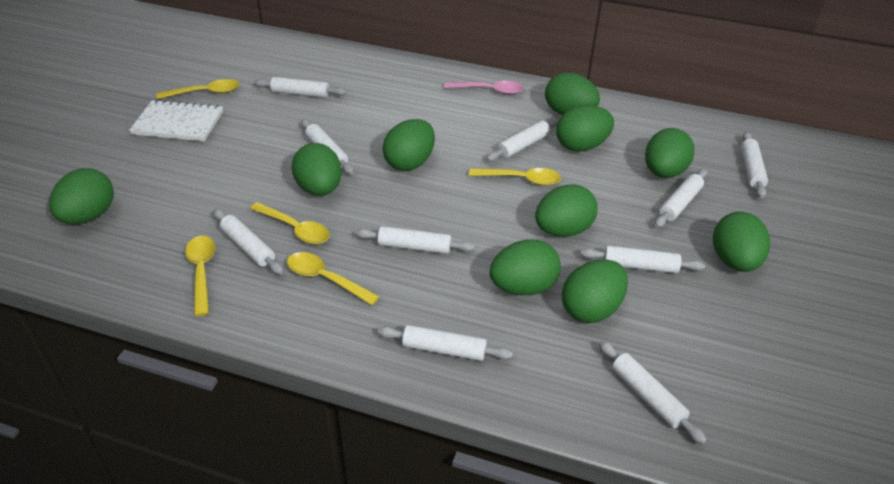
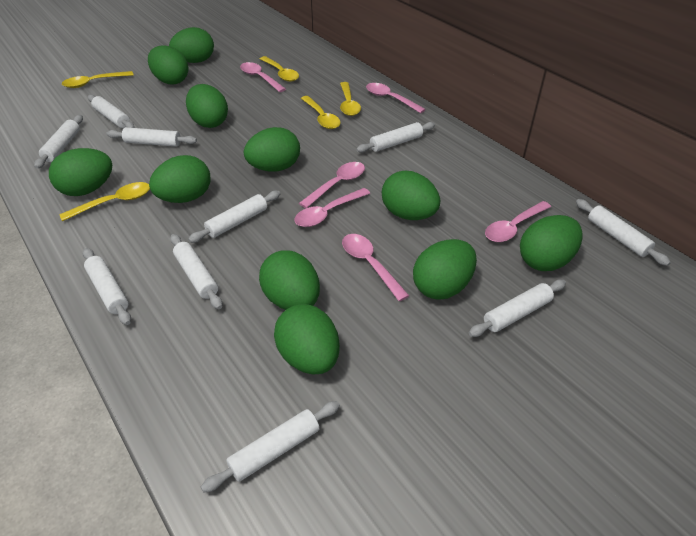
green egg: [49,168,114,224] [292,143,342,196] [383,119,435,171] [490,239,561,295] [535,184,598,237] [545,73,600,115] [556,105,614,152] [562,259,628,323] [645,128,694,178] [713,212,770,272] = 10 -> [49,148,112,196] [148,45,189,85] [149,155,211,203] [169,27,214,63] [186,84,228,128] [244,127,300,172] [259,251,320,310] [274,304,340,374] [382,171,440,220] [413,239,477,300] [520,215,583,271] = 11
pink spoon: [444,81,524,95] = 1 -> [240,62,286,92] [294,188,370,227] [299,162,365,208] [342,234,409,301] [366,83,426,113] [485,201,551,242] = 6
white notebook: [129,99,223,141] = 1 -> none = 0

